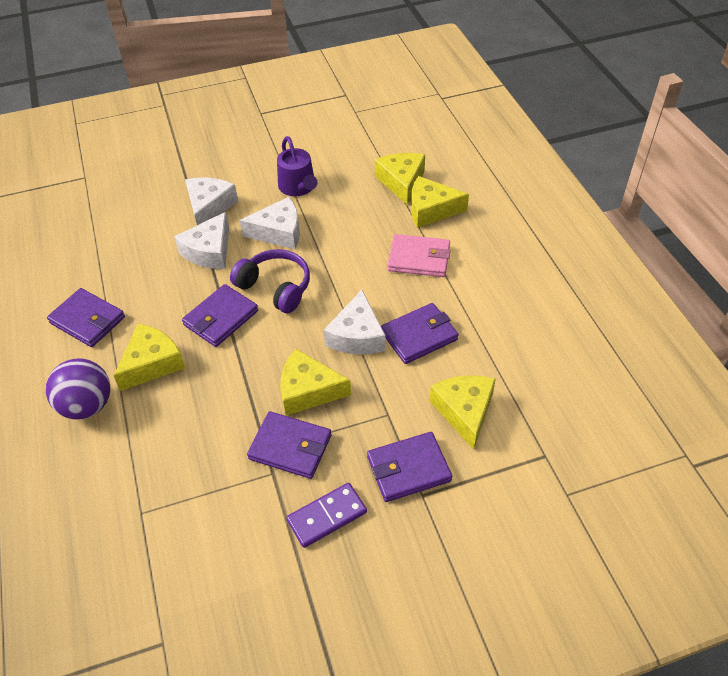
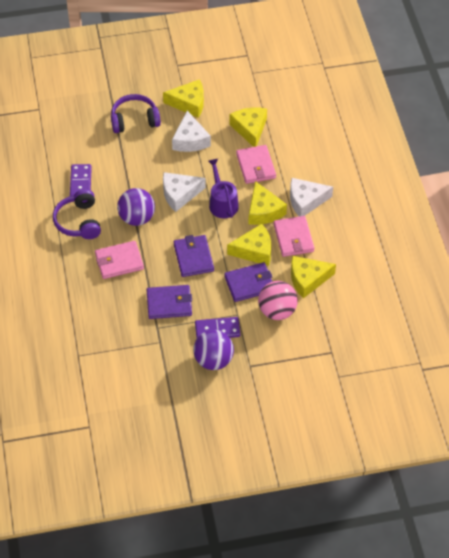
pink ball: none = 0 -> [258,281,298,320] = 1
pink wallet: [388,234,450,277] = 1 -> [95,241,144,279] [236,145,276,184] [274,216,314,257] = 3
purple ball: [46,358,111,420] = 1 -> [117,188,155,226] [193,330,234,370] = 2
purple domino: [287,483,367,548] = 1 -> [70,164,92,196] [195,317,240,338] = 2
purple headphones: [230,249,310,313] = 1 -> [53,189,101,239] [111,94,161,133] = 2
purple wallet: [47,288,125,347] [182,284,258,347] [247,411,331,479] [367,432,452,502] [381,303,458,364] = 5 -> [147,285,192,319] [174,235,214,277] [224,262,273,302] = 3
white cheese: [174,212,229,269] [185,177,238,225] [239,197,300,249] [324,290,386,355] = 4 -> [163,172,206,212] [172,111,211,152] [290,178,333,216] = 3

